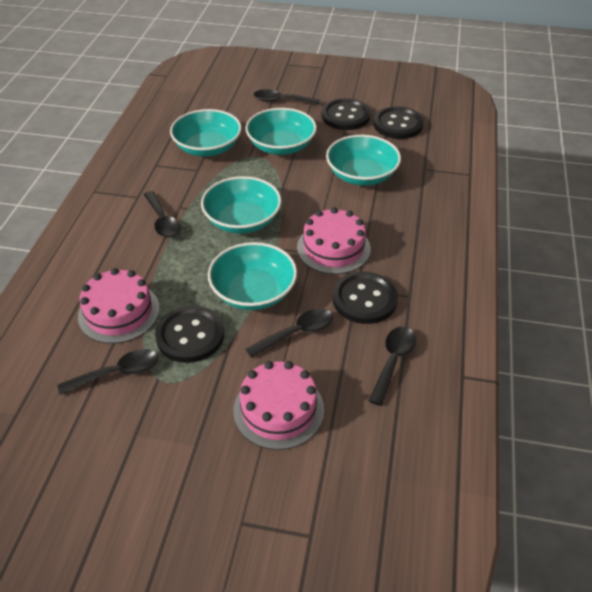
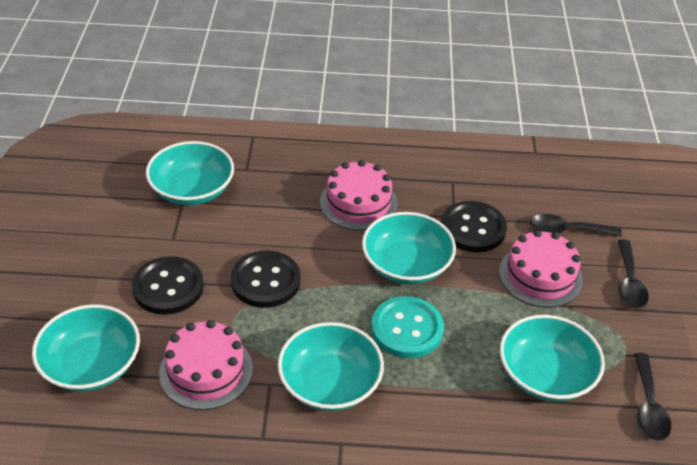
black button: [155,306,224,363] [322,98,371,130] [332,272,398,324] [373,106,424,139] = 4 -> [132,256,204,315] [231,250,301,308] [441,201,507,252] = 3
black spoon: [57,349,158,395] [144,191,181,238] [246,308,333,358] [254,89,320,105] [369,326,416,406] = 5 -> [530,214,622,236] [618,240,649,308] [634,353,671,441] = 3
turquoise button: none = 0 -> [371,296,444,358] = 1

